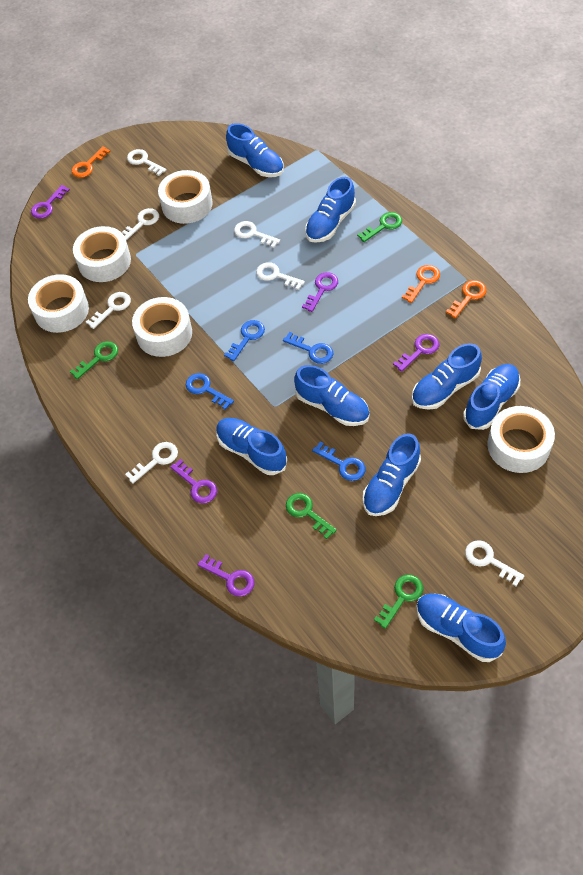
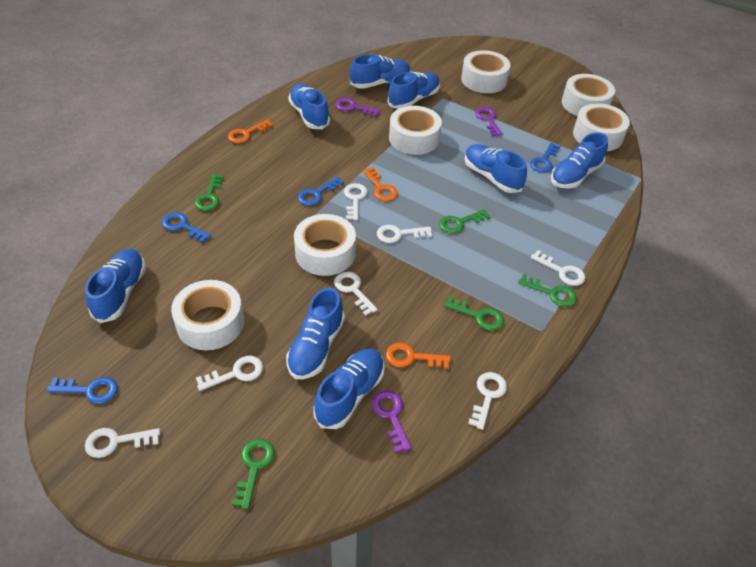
green key: [70,341,118,380] [286,493,337,539] [357,212,402,242] [374,575,423,629] = 4 -> [194,174,224,211] [232,439,275,509] [439,209,490,234] [444,296,504,331] [518,274,577,307] = 5
purple key: [31,185,70,219] [170,459,217,503] [198,554,254,597] [302,272,338,312] [393,334,439,372] = 5 -> [335,98,380,117] [372,391,411,453] [475,107,503,136] = 3
white tape: [28,274,89,333] [73,226,131,282] [132,297,192,357] [158,170,213,224] [487,406,555,473] = 5 -> [171,280,244,350] [294,214,356,276] [389,106,442,155] [461,50,510,93] [562,74,615,116] [573,103,630,151] = 6

